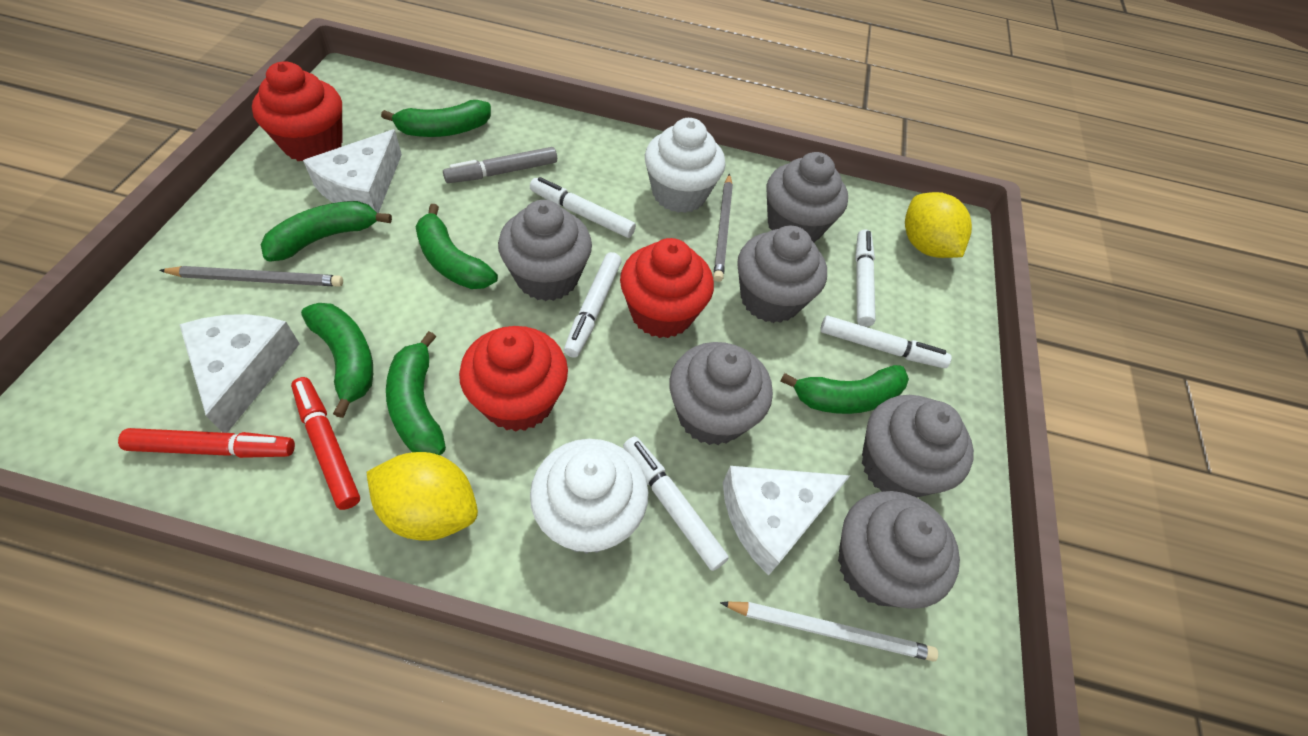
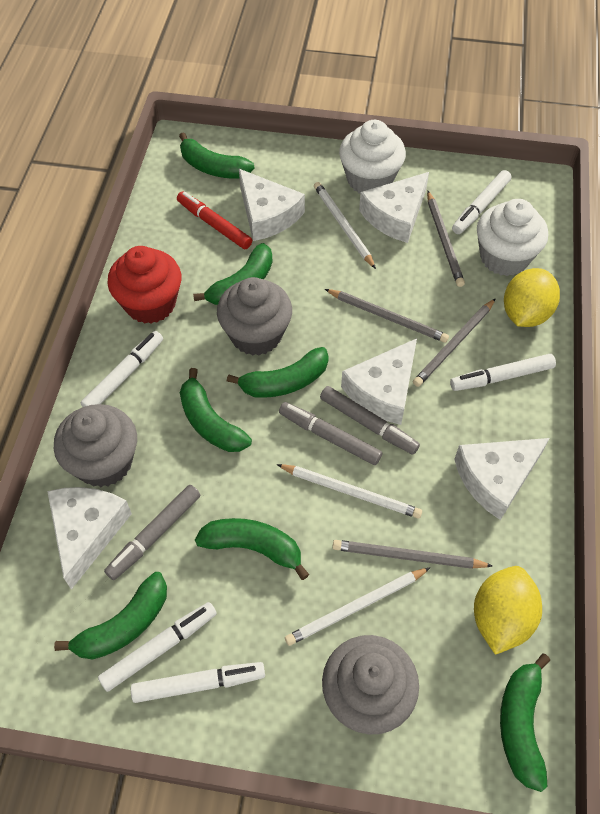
green banana: [261,201,392,261] [301,303,373,418] [381,100,491,137] [386,331,446,455] [416,204,498,289] [780,365,909,414] = 6 -> [54,572,167,659] [179,132,255,179] [180,368,252,452] [193,243,273,305] [195,518,309,580] [227,347,329,398] [500,653,550,792] = 7
grey cupcake: [498,200,592,301] [669,342,773,445] [737,226,827,323] [766,152,848,243] [838,491,960,609] [862,395,974,497] = 6 -> [54,404,137,487] [217,277,292,356] [322,635,419,734] = 3
grey marker: [443,147,557,183] = 1 -> [104,485,200,580] [279,402,382,465] [320,386,420,455] = 3
grey pencil: [159,266,343,287] [713,174,733,282] = 2 -> [325,289,449,343] [332,540,492,569] [413,298,496,387] [427,191,465,287] = 4
red cupcake: [252,61,343,161] [459,326,568,432] [620,238,714,338] = 3 -> [108,246,181,324] = 1
red marker: [118,428,295,458] [291,377,360,510] = 2 -> [177,192,252,249] = 1
white cheese: [179,314,300,433] [303,129,402,213] [723,466,850,576] = 3 -> [47,487,132,590] [239,169,305,241] [341,338,417,425] [359,172,429,243] [454,438,550,520] = 5
white pencil: [720,602,938,662] = 1 -> [277,464,422,519] [285,567,430,646] [314,182,376,269] = 3

